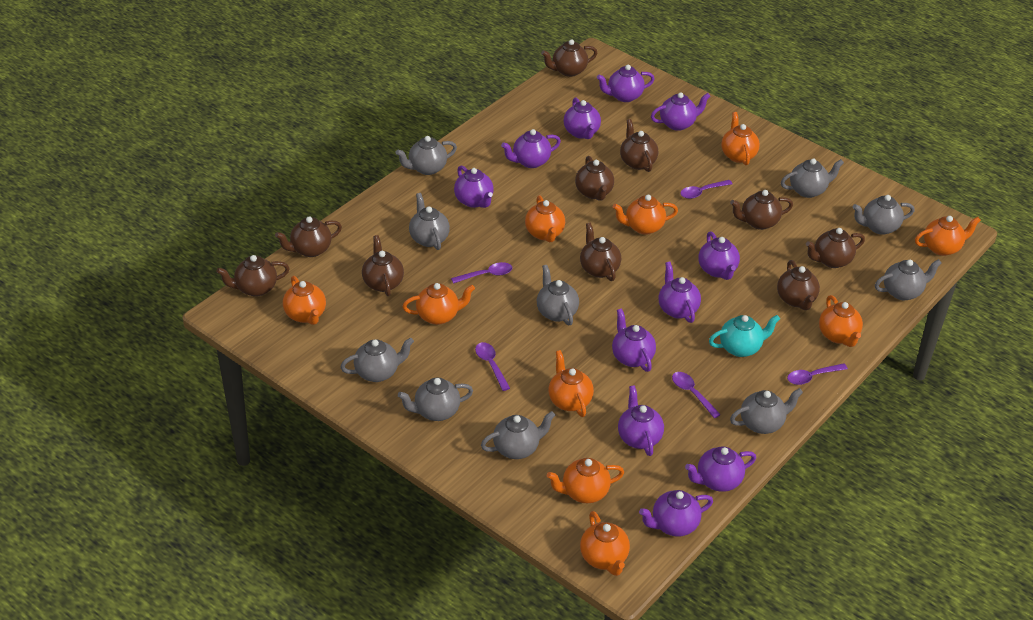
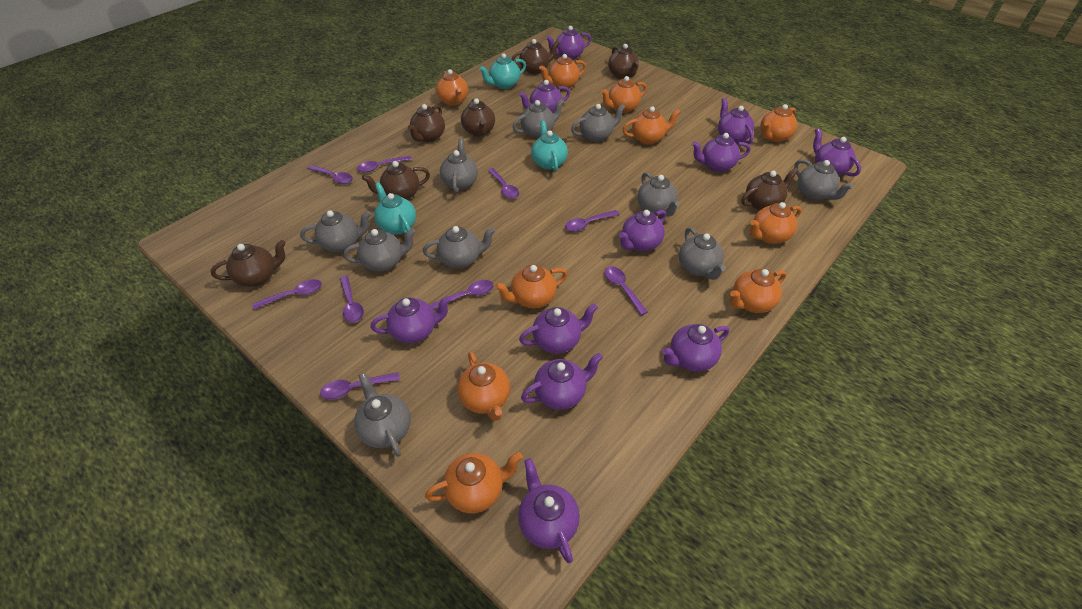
brown teapot: [216,255,290,297] [275,216,342,257] [362,235,404,296] [541,39,597,77] [575,156,614,201] [580,223,621,281] [620,119,658,172] [730,190,793,230] [777,260,820,310] [806,228,865,268] = 10 -> [211,240,286,287] [362,161,430,200] [408,104,445,142] [461,98,495,136] [512,39,559,74] [608,44,639,79] [741,168,799,210] = 7
purple spoon: [451,262,512,284] [475,342,510,391] [672,372,721,418] [680,180,732,199] [787,363,848,385] = 5 -> [252,279,322,309] [307,165,353,184] [320,372,400,400] [340,276,364,323] [357,156,412,172] [430,280,494,310] [488,168,519,199] [565,210,620,232] [604,266,648,315] = 9
turquoise teapot: [709,315,780,357] = 1 -> [374,182,416,235] [479,53,526,89] [531,121,568,171] = 3

